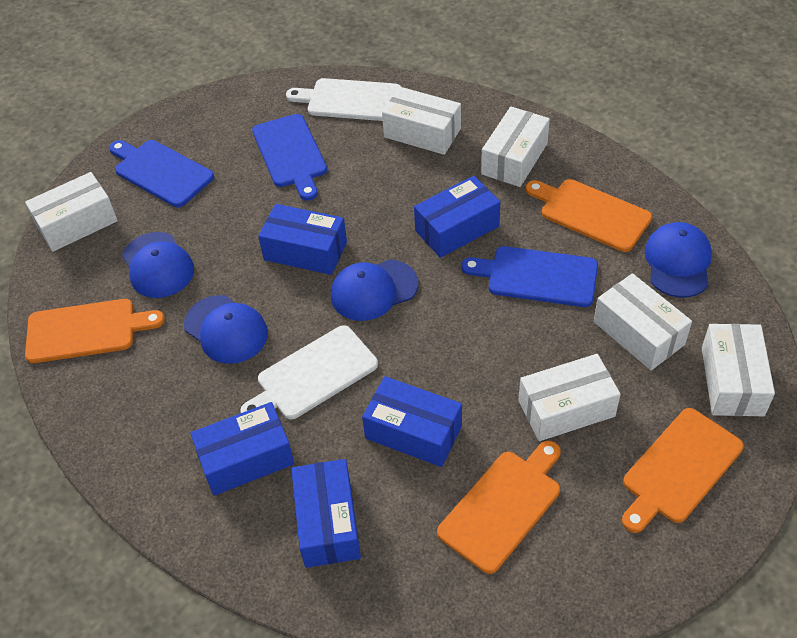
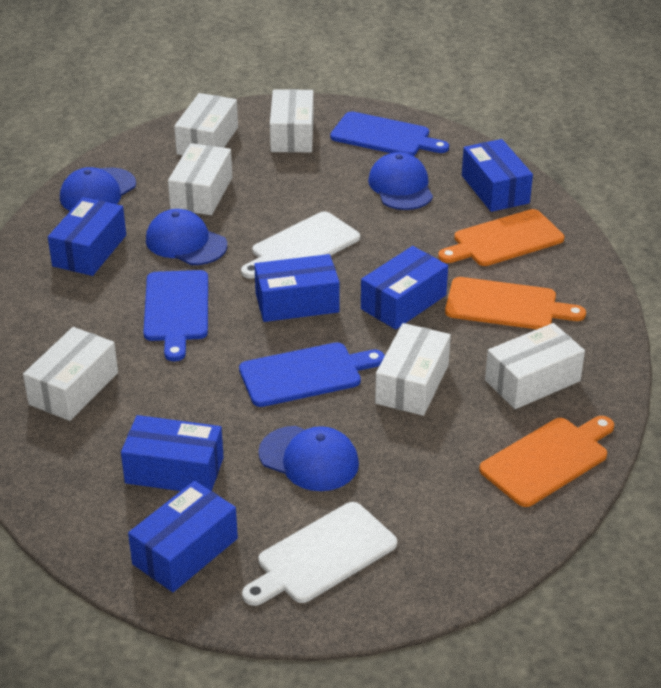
blue box: [190,402,294,496] [258,204,347,275] [291,459,361,568] [362,376,462,467] [414,176,500,258] = 5 -> [48,197,126,276] [121,415,224,491] [128,481,238,592] [254,254,340,322] [361,246,448,330] [462,139,533,212] = 6
orange cutting board: [25,299,165,363] [437,441,561,574] [526,179,652,252] [622,408,744,533] = 4 -> [438,209,564,266] [445,277,586,329] [479,416,614,507] = 3

